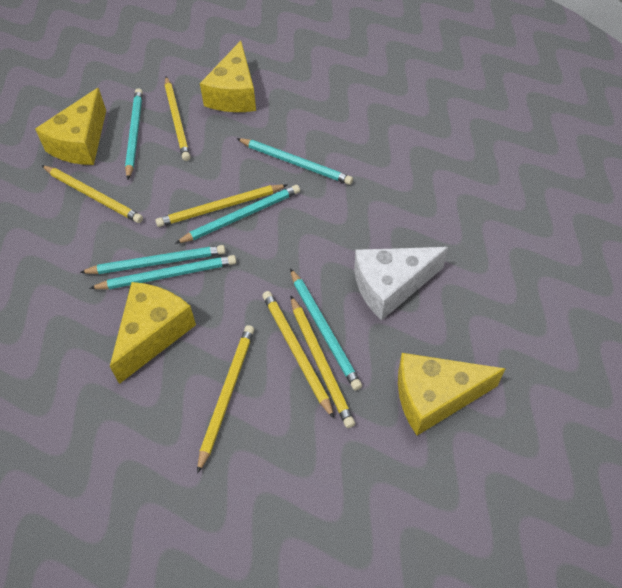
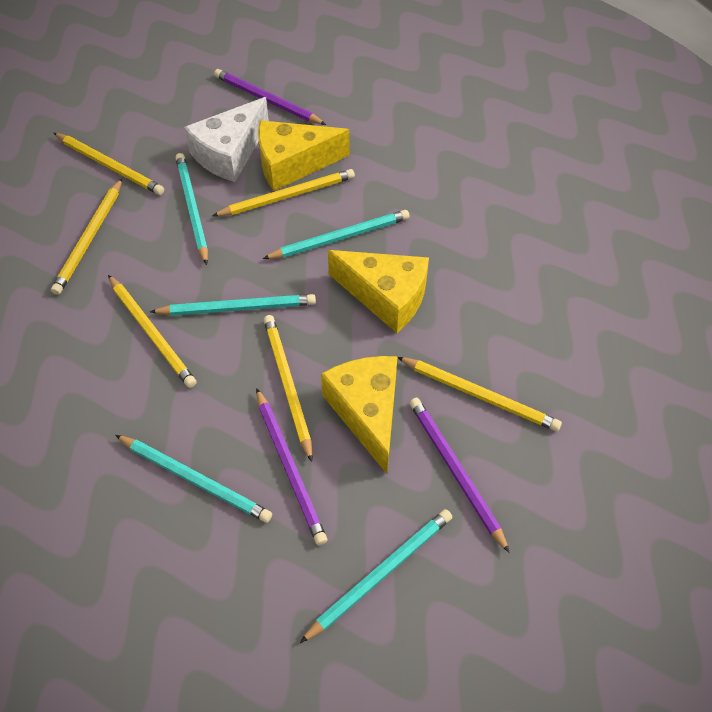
purple pencil: none = 0 -> [214,69,326,125] [256,388,327,546] [409,398,510,553] = 3
turquoise pencil: [79,245,225,274] [89,255,236,289] [125,88,143,180] [175,185,300,244] [237,138,353,185] [290,268,362,390] = 6 -> [115,435,272,523] [150,294,316,316] [175,153,208,265] [263,210,409,259] [300,509,452,643] = 5
yellow cheese: [35,88,106,165] [110,282,196,384] [200,41,256,112] [398,353,505,436] = 4 -> [258,120,350,191] [321,356,398,474] [328,250,429,333] = 3

